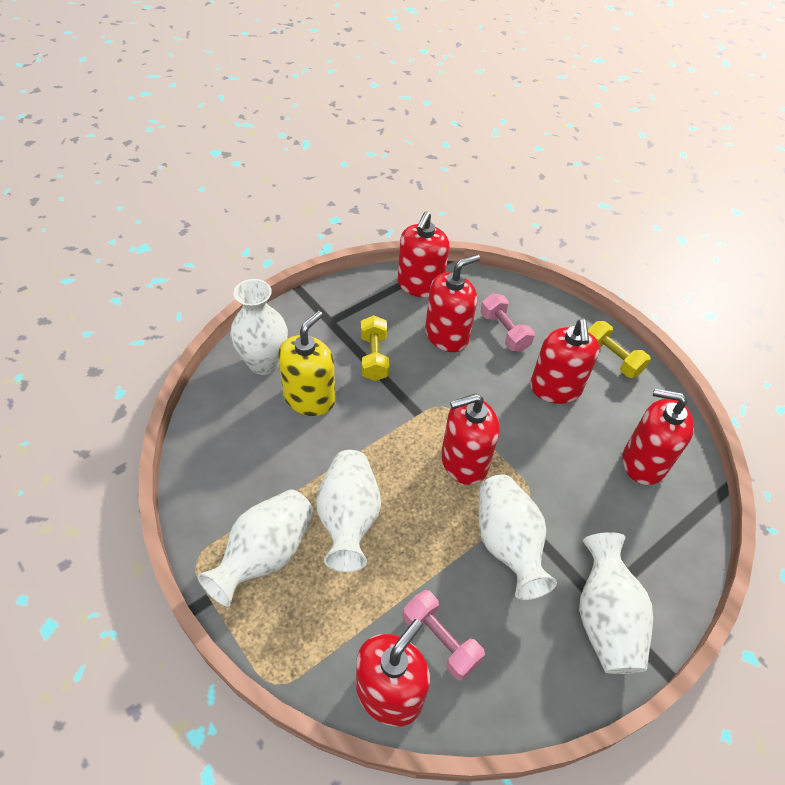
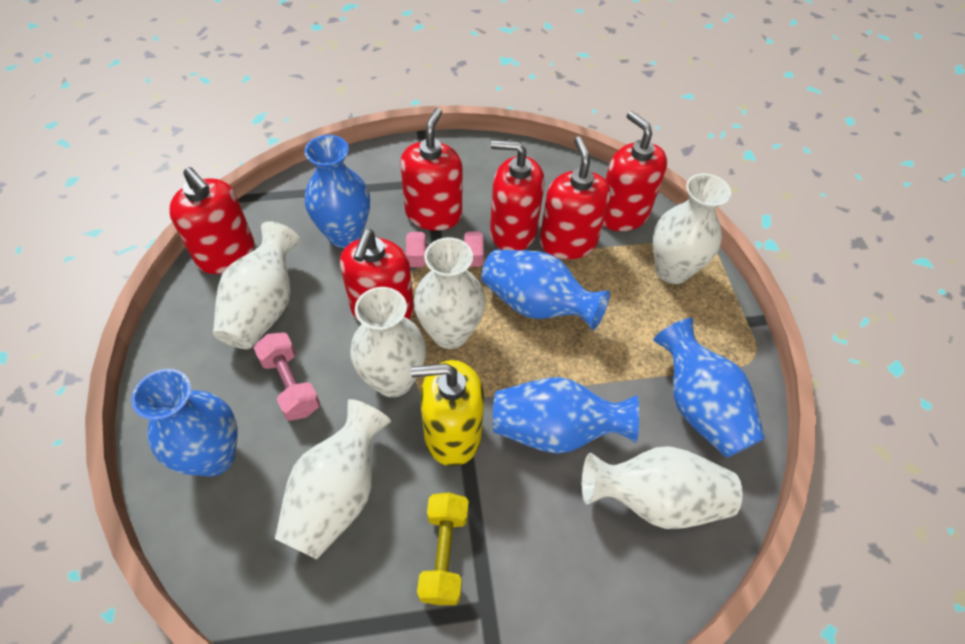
blue vase: none = 0 -> [131,369,238,477] [304,135,370,248] [481,250,610,331] [493,377,639,454] [653,318,765,458] = 5
white vase: [197,489,314,607] [231,279,288,375] [316,450,381,572] [479,475,557,600] [579,532,653,674] = 5 -> [213,221,301,349] [275,399,391,559] [350,287,426,397] [414,237,485,349] [582,446,743,529] [653,173,731,284] = 6
yellow dumbbell: [361,315,389,381] [588,321,651,378] = 2 -> [417,493,469,605] = 1

